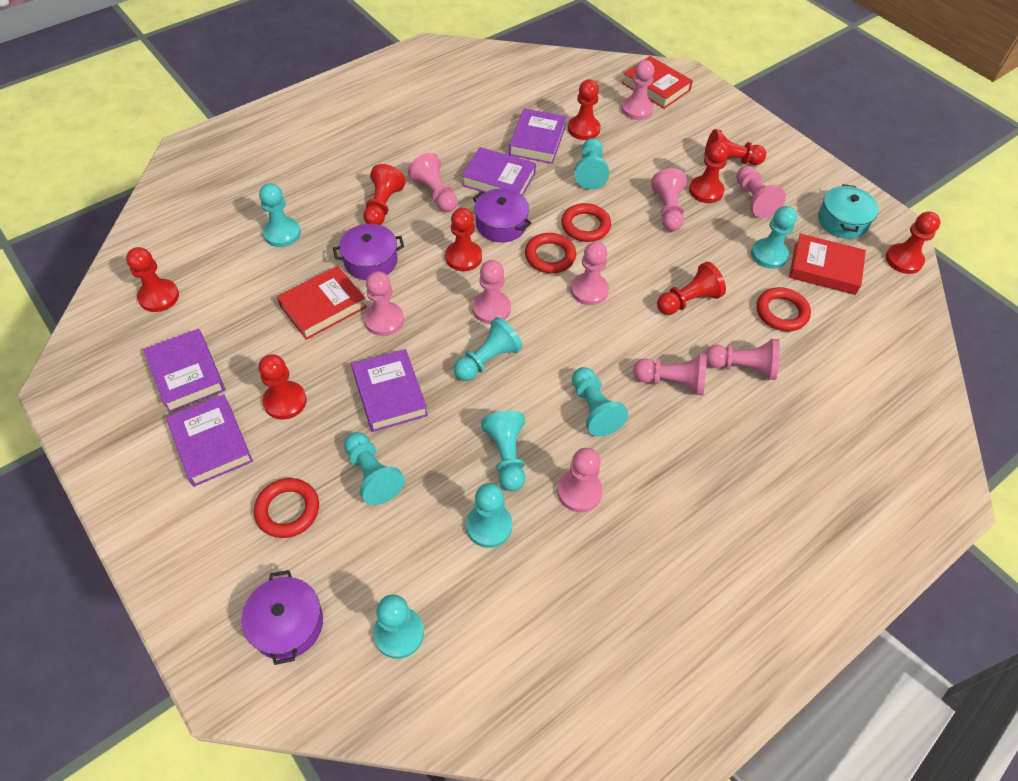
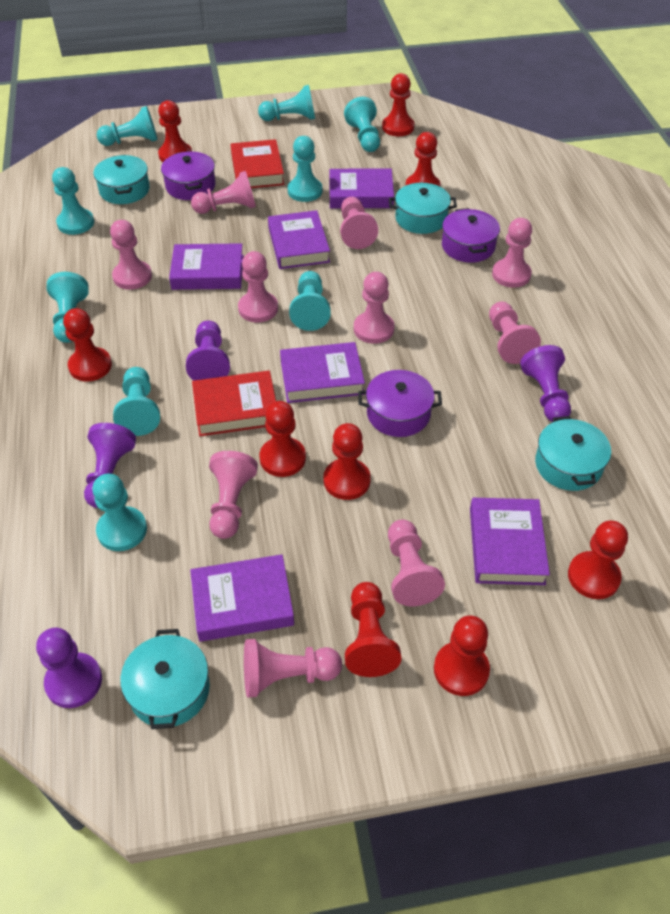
purple book: [143,329,225,413] [166,394,253,487] [351,349,428,432] [462,147,536,195] [509,108,567,164] = 5 -> [169,243,243,290] [190,554,294,642] [268,210,330,269] [280,342,365,403] [329,168,394,208] [470,498,550,585] = 6
purple pawn: none = 0 -> [36,627,102,708] [84,423,136,508] [186,320,230,381] [520,345,571,422] = 4
red book: [277,266,367,340] [622,56,693,109] [789,234,866,295] = 3 -> [192,371,276,436] [231,139,284,188] = 2
red ring: [254,478,319,538] [525,233,576,273] [561,203,611,242] [756,287,811,331] = 4 -> none = 0
turquoise pot: [818,184,879,239] = 1 -> [93,155,150,204] [120,629,210,729] [389,183,457,234] [535,416,611,491] = 4

